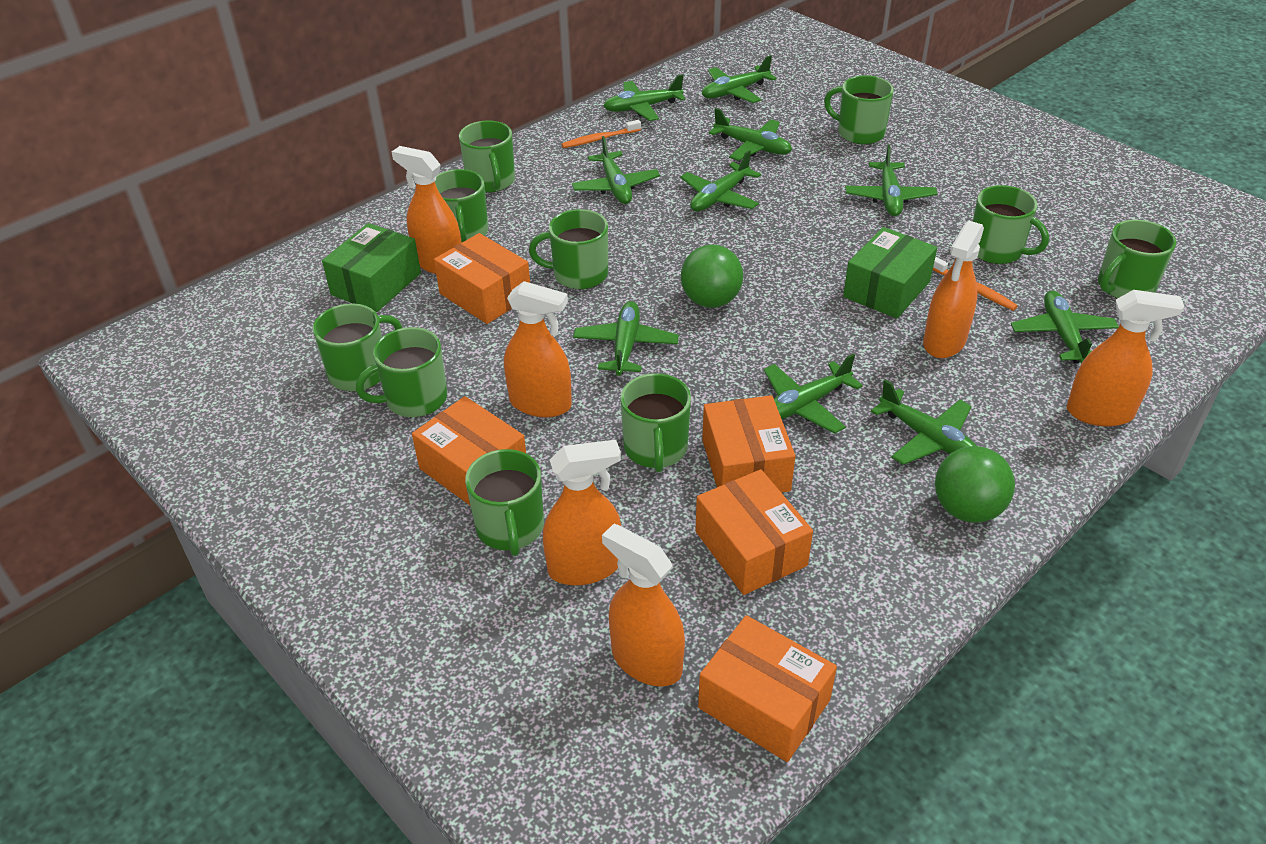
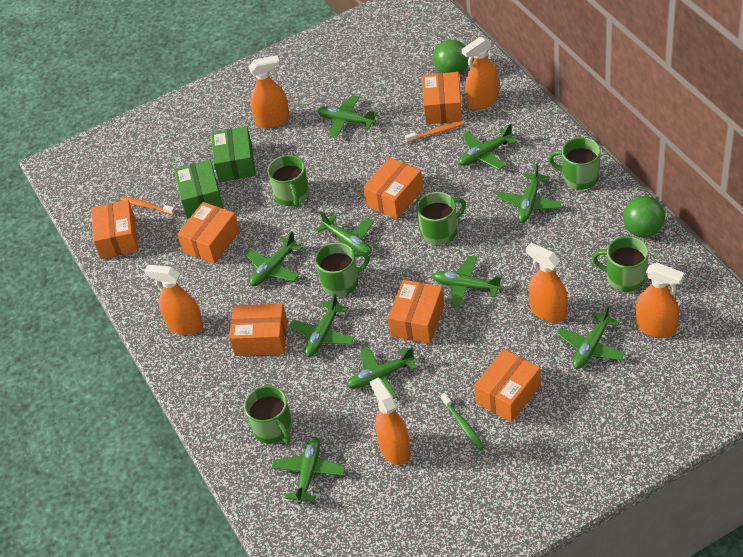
green mug: [313,304,403,391] [356,327,447,417] [435,169,488,242] [459,120,515,193] [465,449,544,556] [529,209,608,289] [620,373,691,472] [824,75,894,144] [973,185,1049,264] [1098,219,1176,299] = 10 -> [244,386,292,444] [267,155,309,207] [315,242,369,296] [417,192,466,245] [548,137,601,190] [592,236,649,292] = 6
green toothbrush: none = 0 -> [440,393,484,450] = 1
orange box: [412,396,526,505] [434,233,530,324] [695,469,813,595] [698,615,837,762] [702,395,795,493] = 5 -> [91,200,138,259] [177,202,240,264] [229,304,287,356] [363,157,423,219] [388,280,444,344] [422,72,462,124] [474,349,541,422] = 7

